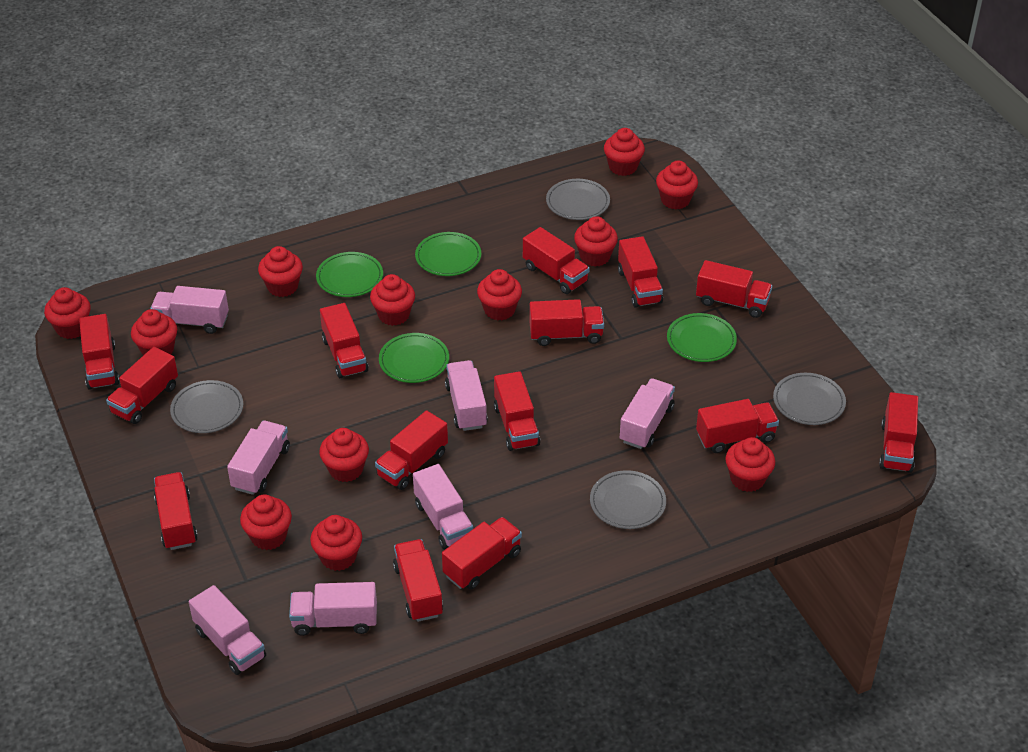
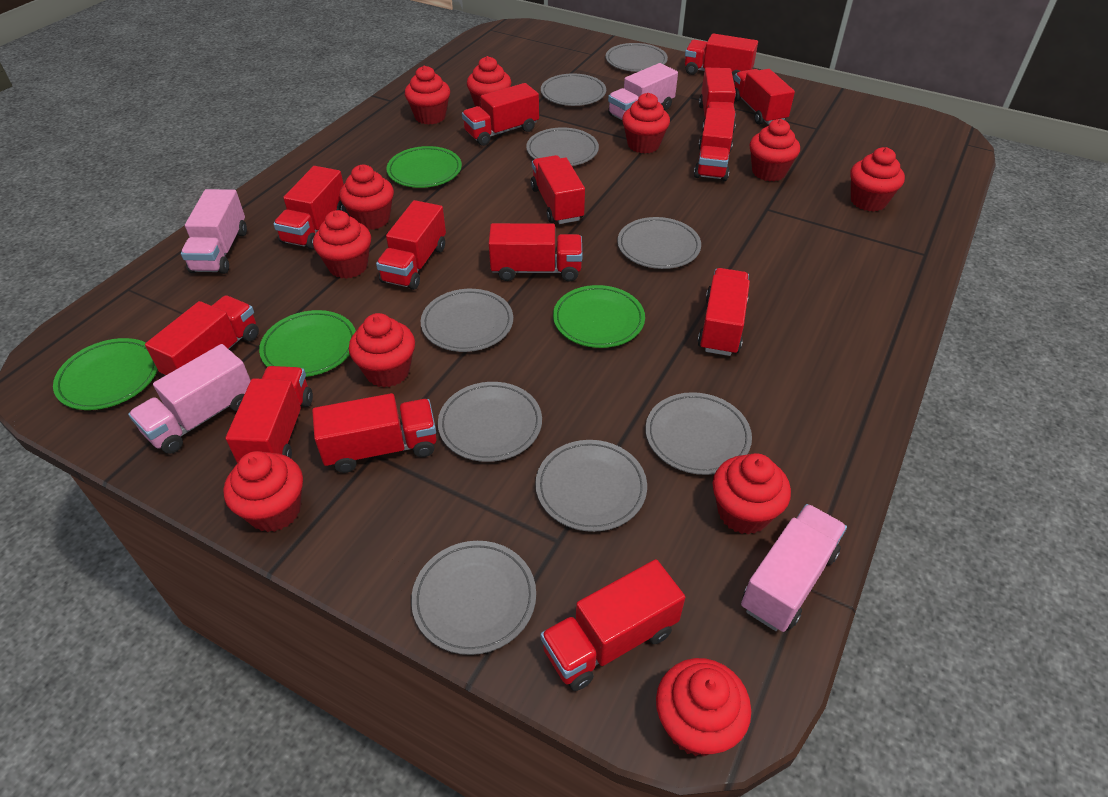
grey plate: [170,380,243,433] [546,179,610,220] [590,470,666,529] [773,373,846,425] = 4 -> [411,541,536,655] [421,289,513,352] [438,382,542,462] [526,127,599,166] [535,440,647,532] [541,73,606,106] [605,43,668,72] [617,217,701,269] [645,392,752,475] = 9
pink truck: [150,286,229,334] [189,585,266,675] [227,421,290,495] [289,582,377,636] [413,464,473,549] [445,360,488,431] [620,378,675,449] = 7 -> [128,344,251,454] [181,189,247,274] [608,63,678,120] [741,504,847,632] = 4
red cupcake: [44,287,91,339] [131,309,177,355] [240,494,292,550] [258,246,303,297] [310,515,362,571] [319,428,369,482] [370,274,415,326] [477,269,522,320] [574,216,618,267] [604,128,645,176] [656,161,698,210] [725,437,775,492] = 12 -> [223,451,303,532] [313,210,371,279] [340,165,394,230] [349,313,415,387] [405,66,450,125] [467,56,511,107] [622,93,670,153] [656,658,751,756] [713,453,791,534] [750,119,800,181] [851,147,905,212] = 11

